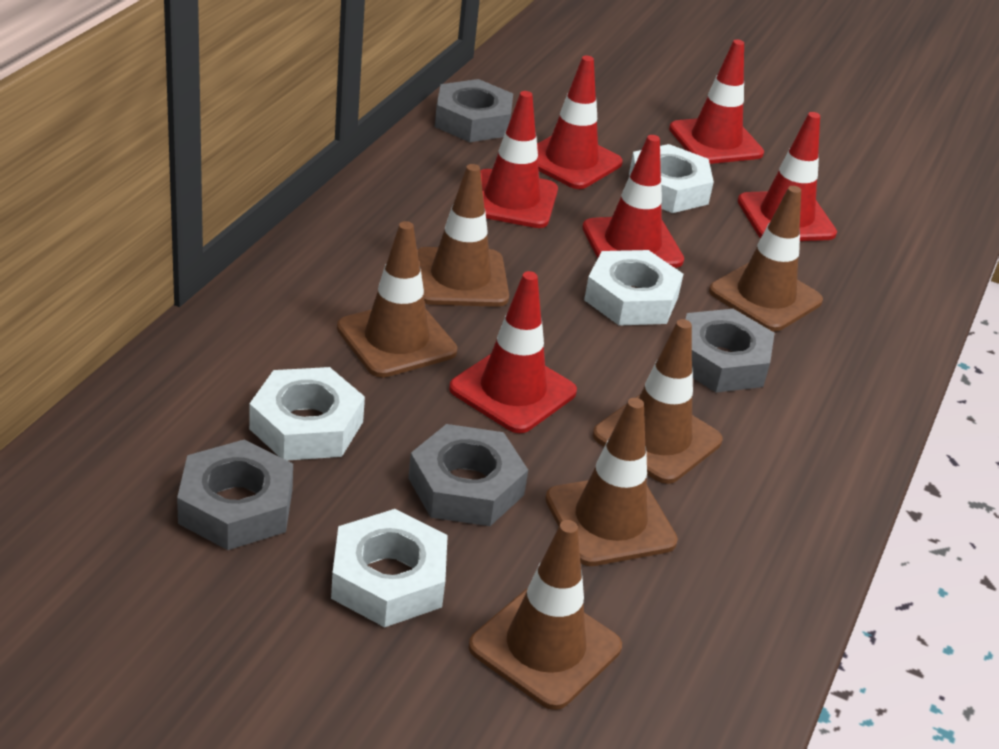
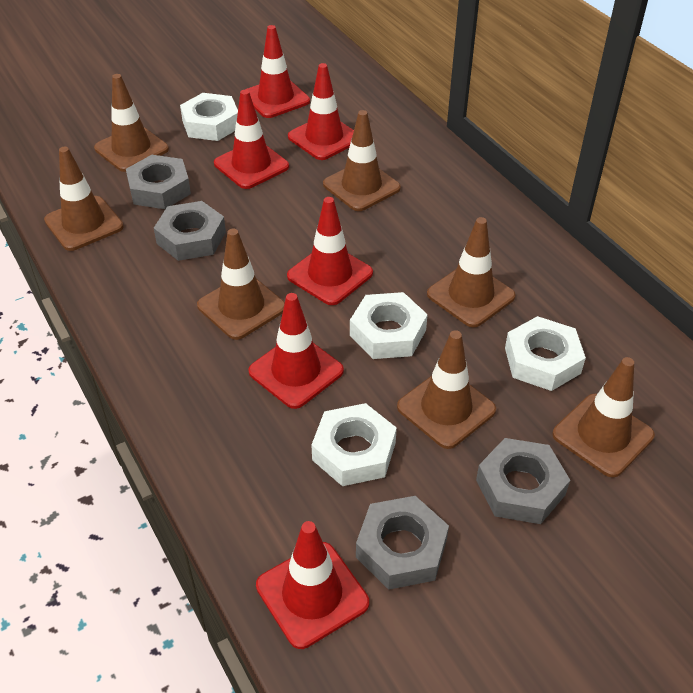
brown traffic cone: [337,221,458,378] [417,164,509,307] [469,520,622,710] [545,398,678,566] [593,319,722,484] [709,186,823,331] = 6 -> [44,147,124,251] [94,74,169,172] [197,229,285,340] [323,110,401,211] [397,330,496,449] [427,217,516,327] [552,357,655,477] = 7

